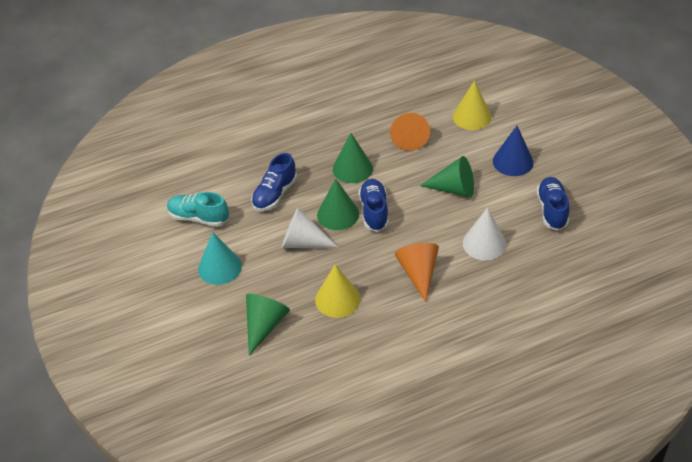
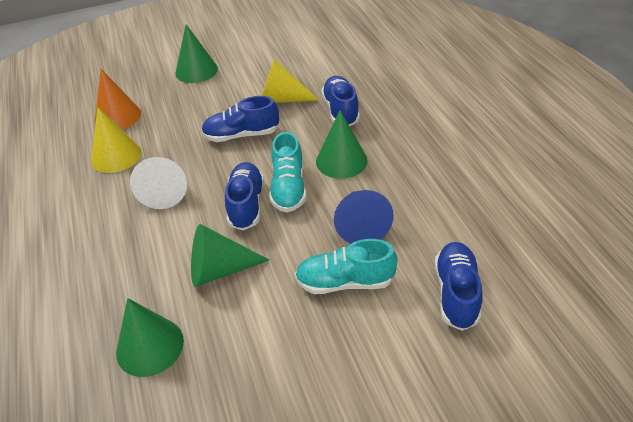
blue shoe: [251,153,297,211] [359,179,389,232] [536,177,569,231] = 3 -> [201,96,279,142] [225,162,264,230] [321,76,360,126] [435,242,482,331] = 4
orange cone: [390,113,430,151] [395,243,439,302] = 2 -> [95,69,141,129] = 1
turquoise cone: [198,232,242,285] = 1 -> none = 0
turquoise shoe: [167,192,229,227] = 1 -> [269,132,306,212] [295,239,397,294] = 2
white cone: [282,208,338,248] [463,208,506,260] = 2 -> [130,157,187,209] = 1

